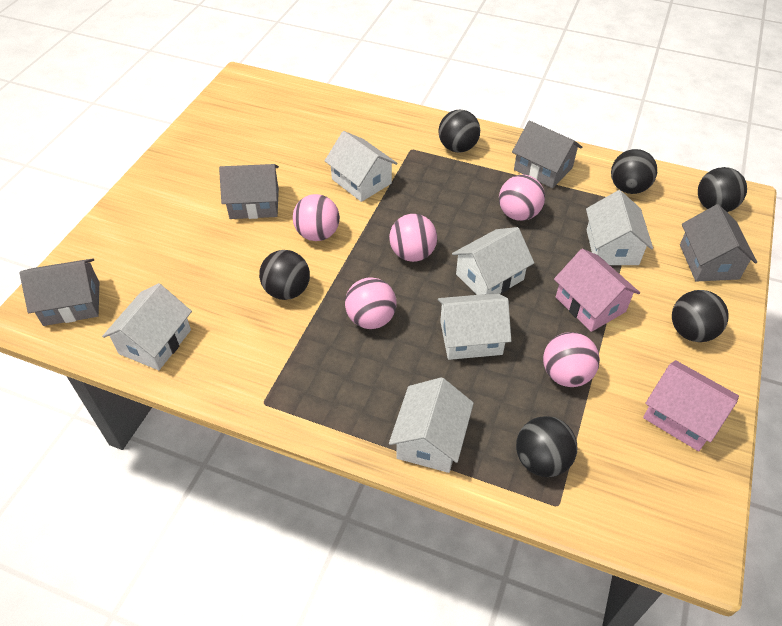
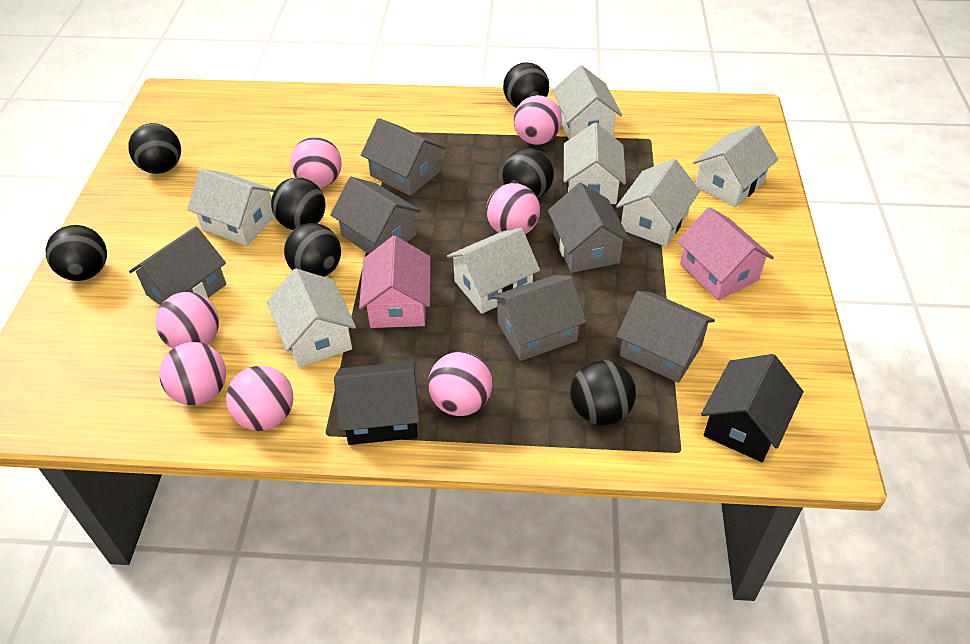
black ball: [259,250,310,300] [438,110,480,153] [516,416,577,477] [611,149,657,194] [672,290,729,342] [698,167,747,212] = 6 -> [46,225,107,281] [128,123,181,174] [271,177,326,230] [284,223,341,277] [502,148,554,198] [503,62,549,108] [570,360,636,425] = 7
black house: none = 0 -> [334,361,420,445] [701,354,803,462] = 2
grey house: [20,258,99,326] [219,164,279,219] [512,121,582,188] [680,204,757,282] = 4 -> [129,226,226,306] [330,177,421,254] [361,118,445,196] [491,275,587,361] [548,183,631,273] [617,291,715,383] = 6
pink ball: [293,194,340,241] [345,277,397,329] [389,214,437,262] [499,175,545,221] [543,332,600,387] = 5 -> [155,292,219,349] [159,342,226,405] [226,366,293,431] [290,137,342,188] [428,352,492,416] [486,183,540,234] [514,95,562,145] = 7
white house: [102,283,192,370] [325,131,397,202] [389,377,474,473] [438,293,511,360] [452,227,534,295] [586,190,653,265] = 6 -> [187,169,275,246] [267,269,356,367] [447,228,540,314] [552,65,622,140] [564,122,626,204] [616,159,700,246] [693,125,778,207] = 7

